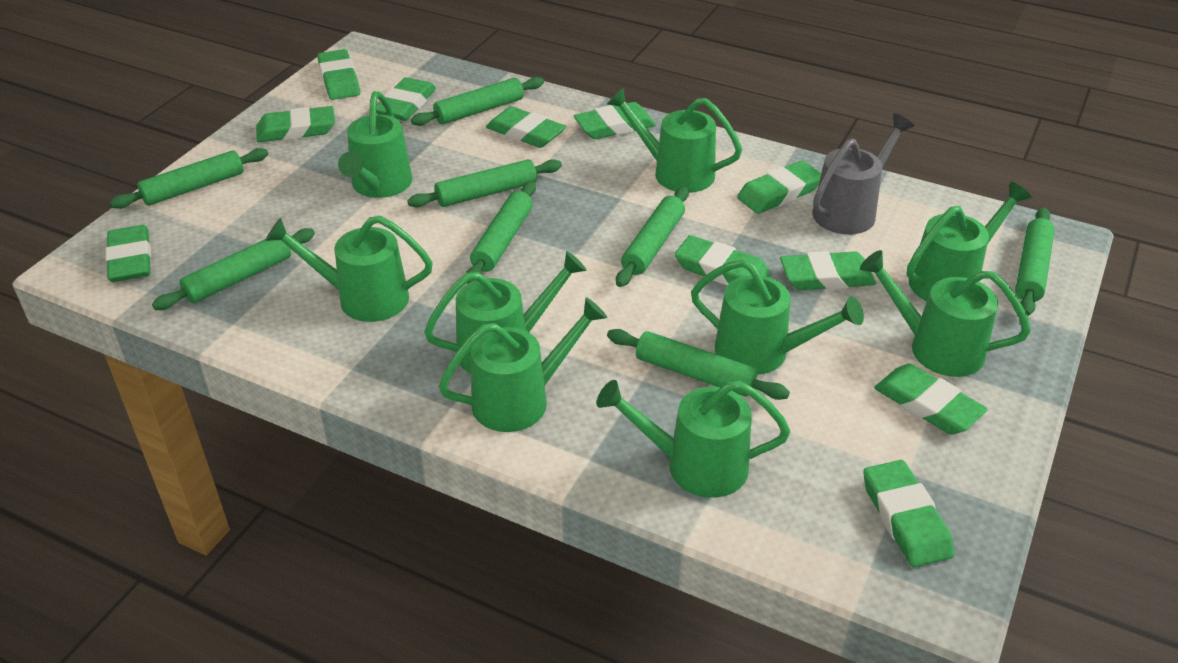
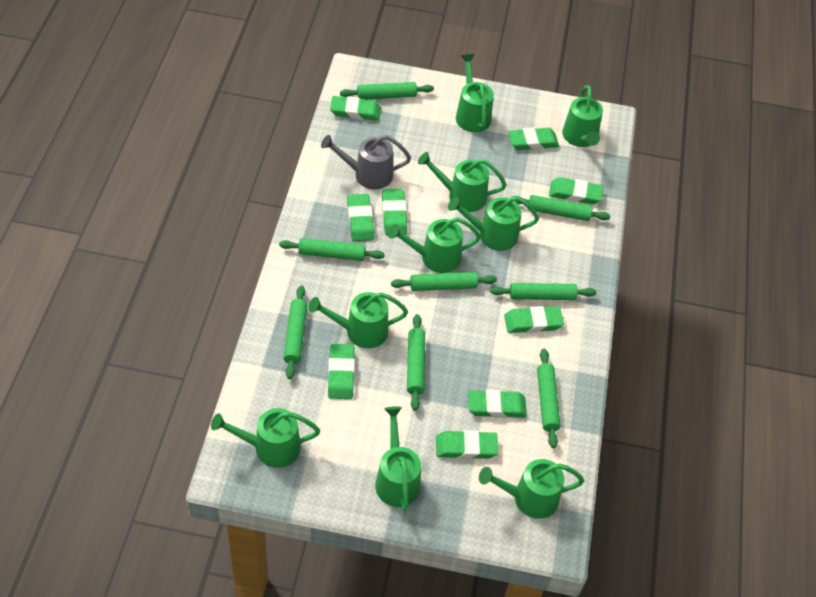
green eraser: [105,225,151,282] [256,106,335,142] [317,49,360,100] [376,77,436,121] [486,106,566,148] [573,102,656,139] [675,235,771,286] [737,161,821,214] [780,251,876,290] [863,460,954,567] [874,364,988,434] = 11 -> [328,344,355,399] [330,96,381,121] [347,194,374,242] [382,189,407,235] [436,430,498,459] [468,390,527,418] [504,306,564,333] [508,128,559,150] [549,177,603,205] = 9

